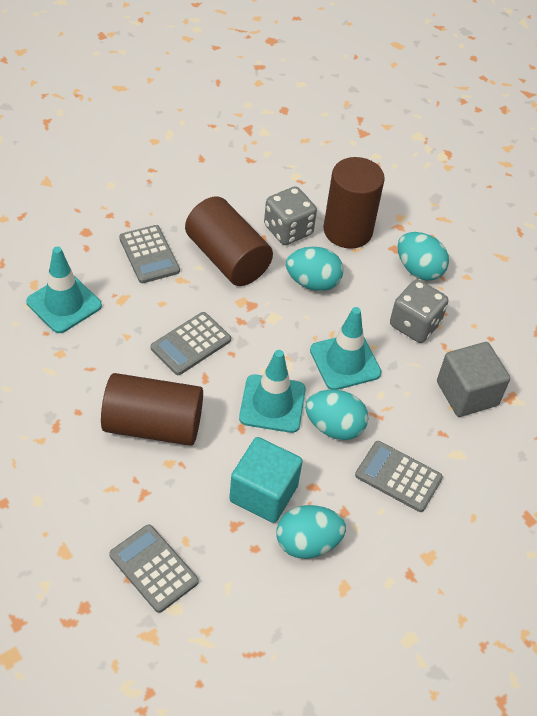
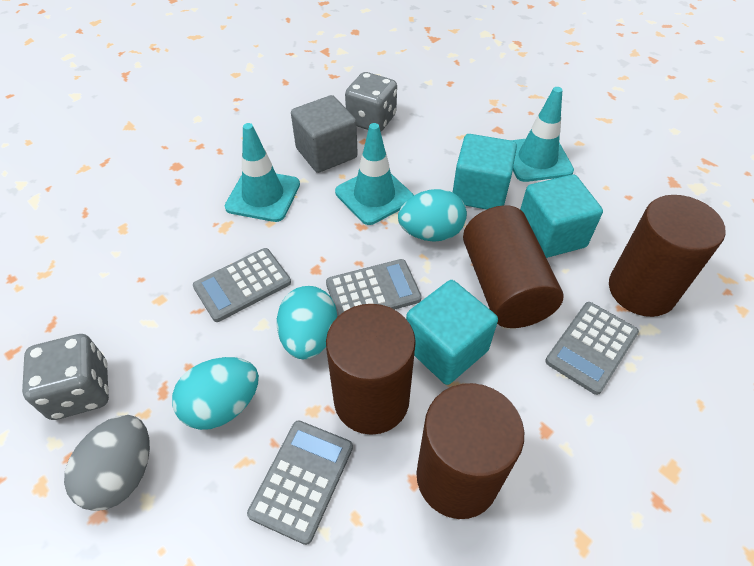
brown cylinder: [101,373,203,446] [185,196,273,286] [324,157,385,249] = 3 -> [326,304,416,435] [416,383,524,519] [463,205,564,328] [609,195,726,317] = 4
grey egg: none = 0 -> [64,415,150,511] = 1
turquoise cube: [229,437,303,523] = 1 -> [406,280,498,385] [453,134,517,210] [520,174,603,258] = 3
turquoise egg: [276,505,346,559] [286,247,343,291] [305,390,368,440] [397,232,449,281] = 4 -> [172,357,259,430] [277,286,337,359] [398,189,467,242] = 3

